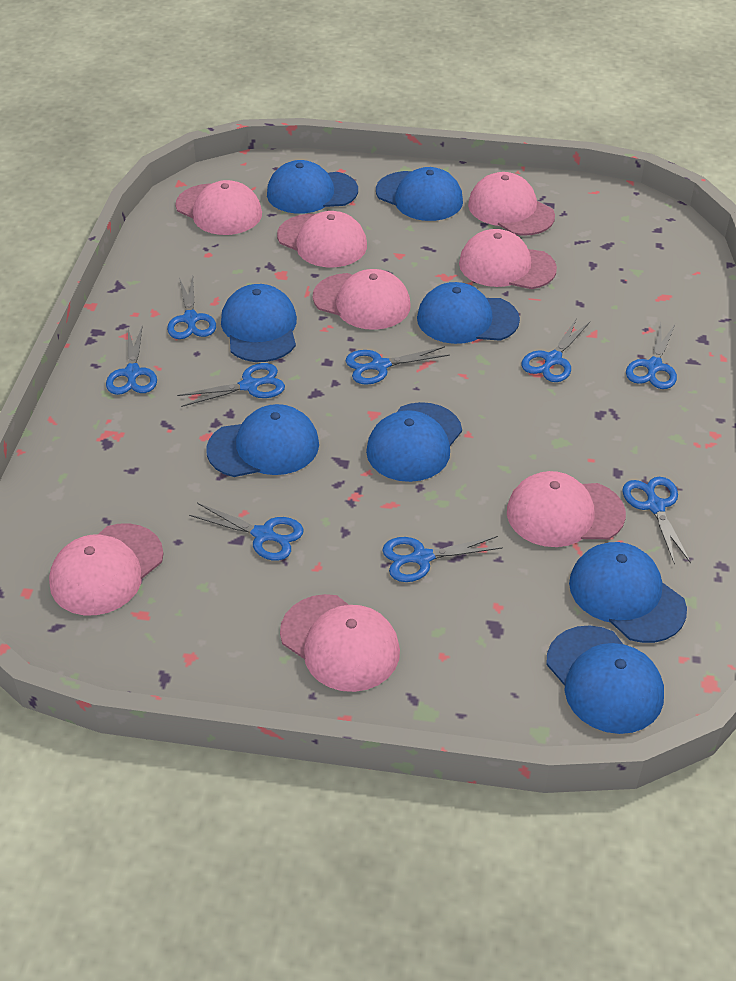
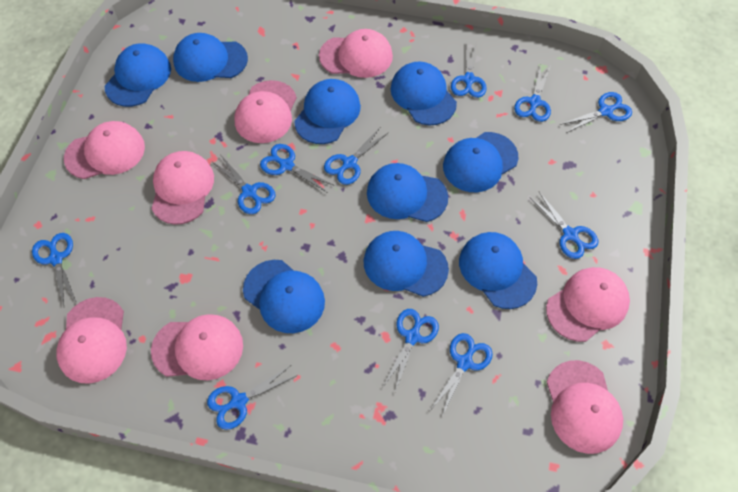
blue cap: [206,404,319,477] [221,284,297,362] [267,160,358,213] [366,402,462,482] [376,167,463,221] [417,282,520,344] [546,625,664,734] [569,542,687,643] = 8 -> [105,43,171,107] [173,33,248,82] [243,260,325,333] [294,79,361,144] [364,231,449,297] [367,163,448,222] [390,61,457,125] [443,132,518,192] [459,232,537,309] = 9
blue scissors: [106,325,157,395] [167,276,216,339] [177,363,285,407] [189,503,304,561] [346,346,450,385] [382,536,503,582] [521,318,590,382] [622,477,691,565] [626,323,677,389] = 9 -> [32,233,76,306] [207,365,298,430] [213,154,276,214] [260,144,335,193] [324,128,389,185] [383,309,439,392] [431,333,492,416] [451,41,487,98] [514,64,551,122] [530,192,598,259] [560,92,632,133] = 11

